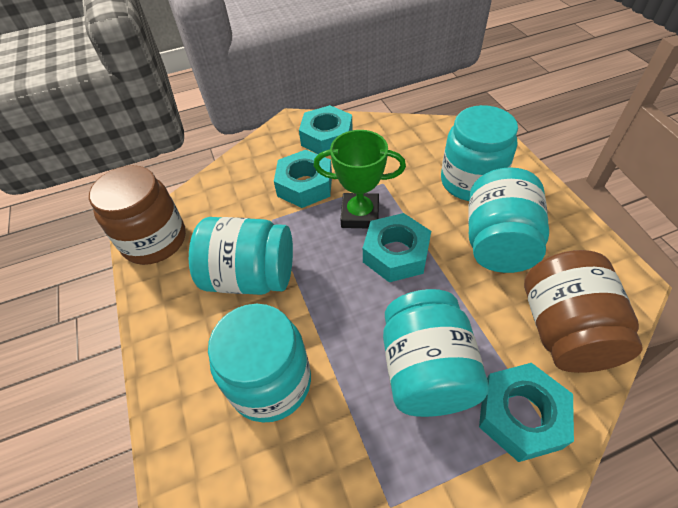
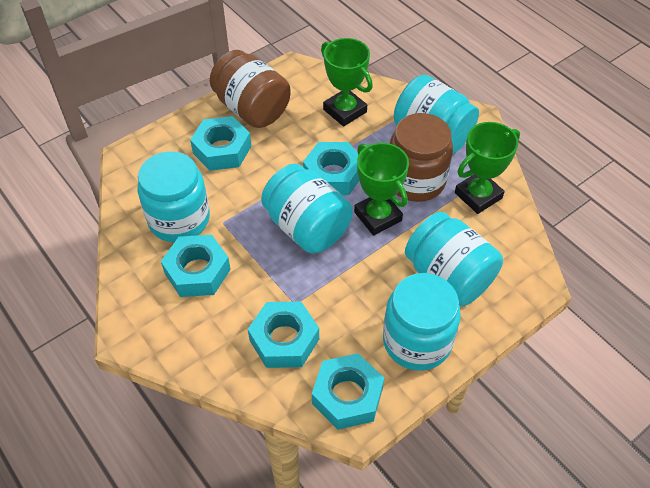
green trophy: [314,130,406,229] = 1 -> [321,38,373,126] [354,143,409,235] [455,122,520,214] = 3
turquoise nut: [274,150,332,208] [299,105,353,154] [363,213,431,282] [479,363,574,462] = 4 -> [161,235,231,297] [190,116,251,171] [248,302,319,368] [303,142,359,195] [312,353,384,430] = 5

